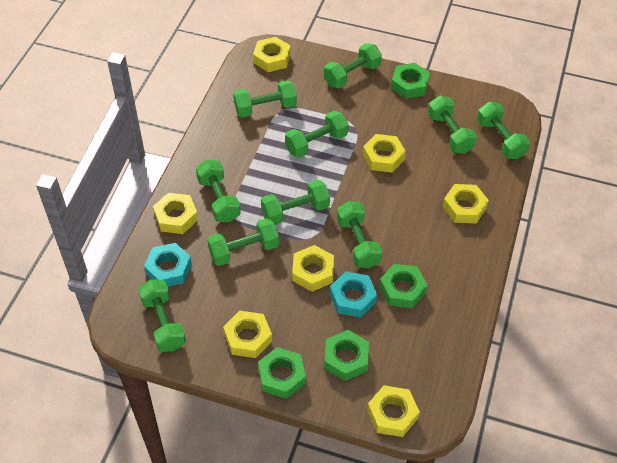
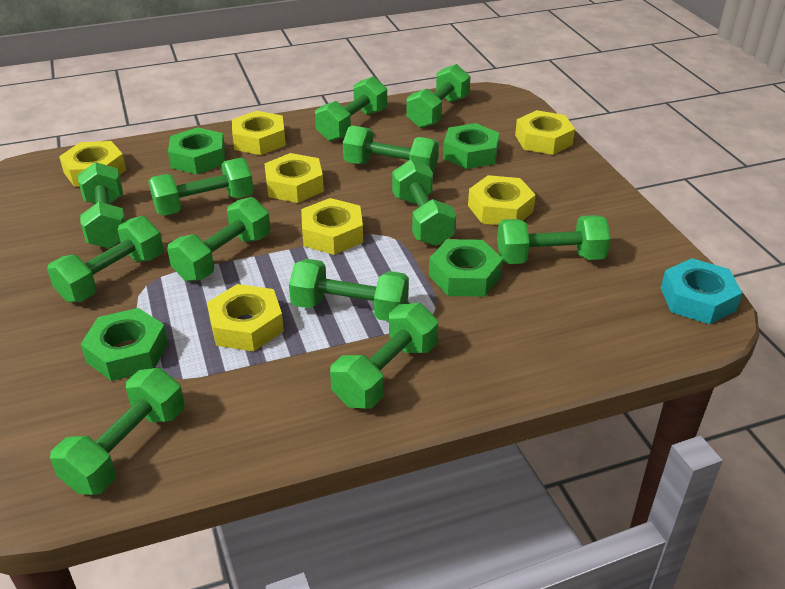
green dumbbell: [138,279,186,352] [196,159,241,222] [207,218,279,266] [233,80,297,118] [261,180,330,225] [285,111,349,158] [324,43,382,88] [337,201,383,268] [428,95,477,154] [477,102,530,159] = 10 -> [47,216,163,302] [50,368,184,495] [78,162,126,249] [148,158,254,216] [167,197,270,281] [289,259,409,321] [315,76,387,141] [330,303,438,408] [343,125,439,174] [392,160,456,246] [406,64,470,128] [497,215,611,264] = 12
turquoise nut: [144,243,192,287] [330,271,377,318] = 2 -> [661,258,742,324] = 1

